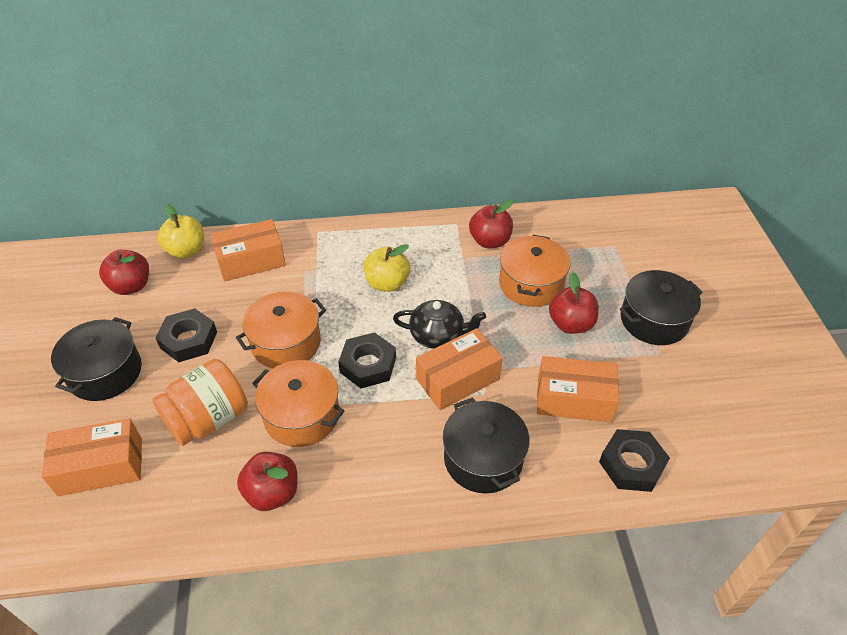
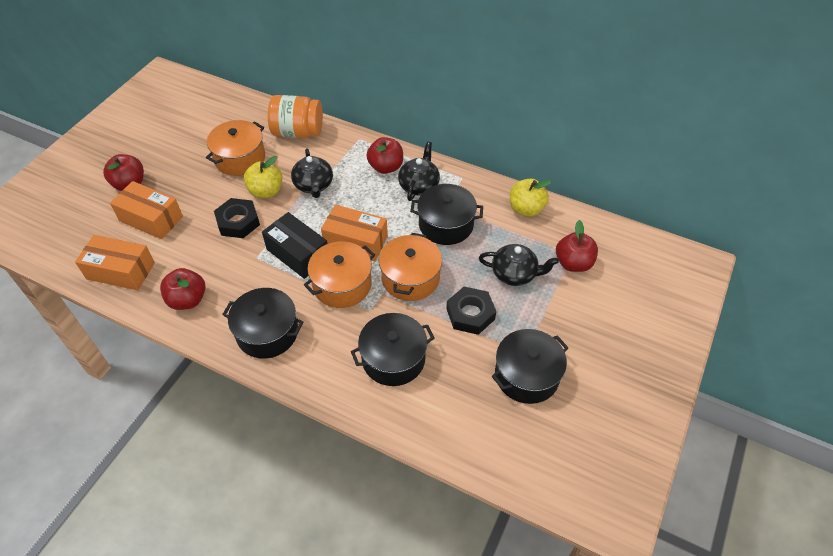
black box: none = 0 -> [262,212,328,279] = 1
black nut: [156,308,217,362] [338,332,396,388] [599,429,670,492] = 3 -> [214,198,260,238] [446,287,496,335] = 2
black pot: [51,317,142,401] [443,397,530,494] [620,270,703,345] = 3 -> [222,288,304,359] [351,313,435,386] [410,184,483,245] [492,329,569,404] = 4
black teapot: [393,300,486,349] = 1 -> [291,149,333,198] [398,141,440,201] [479,244,559,286] = 3
orange box: [41,418,142,496] [210,219,286,281] [416,328,503,410] [537,356,620,423] = 4 -> [75,235,155,290] [110,181,183,239] [321,205,388,261] = 3

